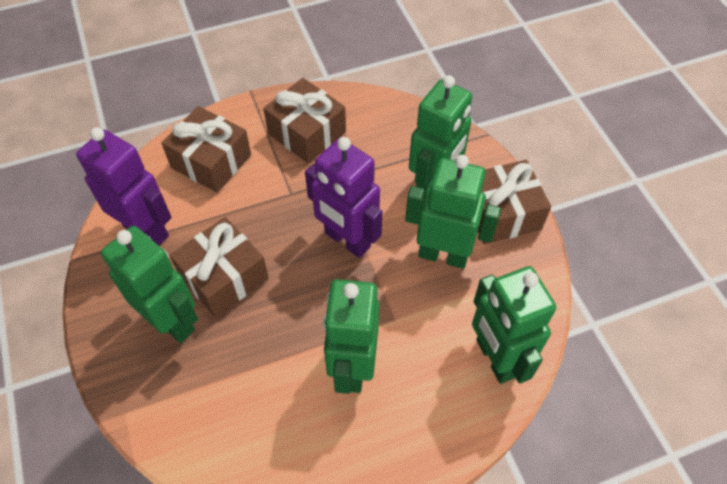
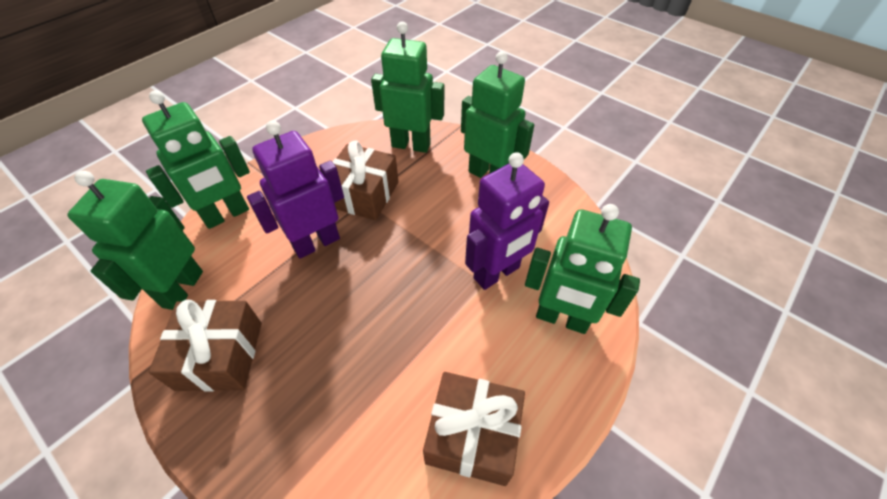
brown gift: [162,106,251,193] [170,217,269,318] [263,78,346,164] [478,160,551,244] = 4 -> [149,300,262,392] [333,141,399,220] [423,372,525,486] = 3

